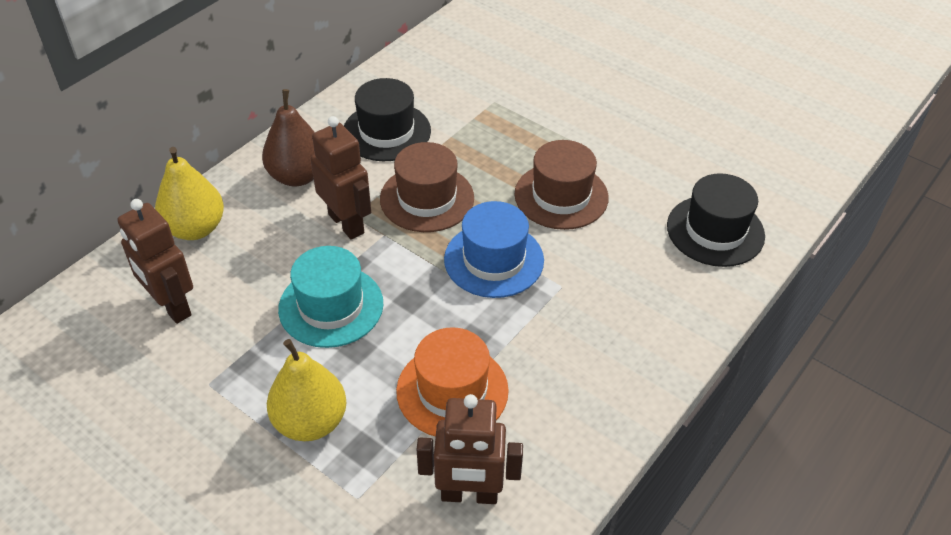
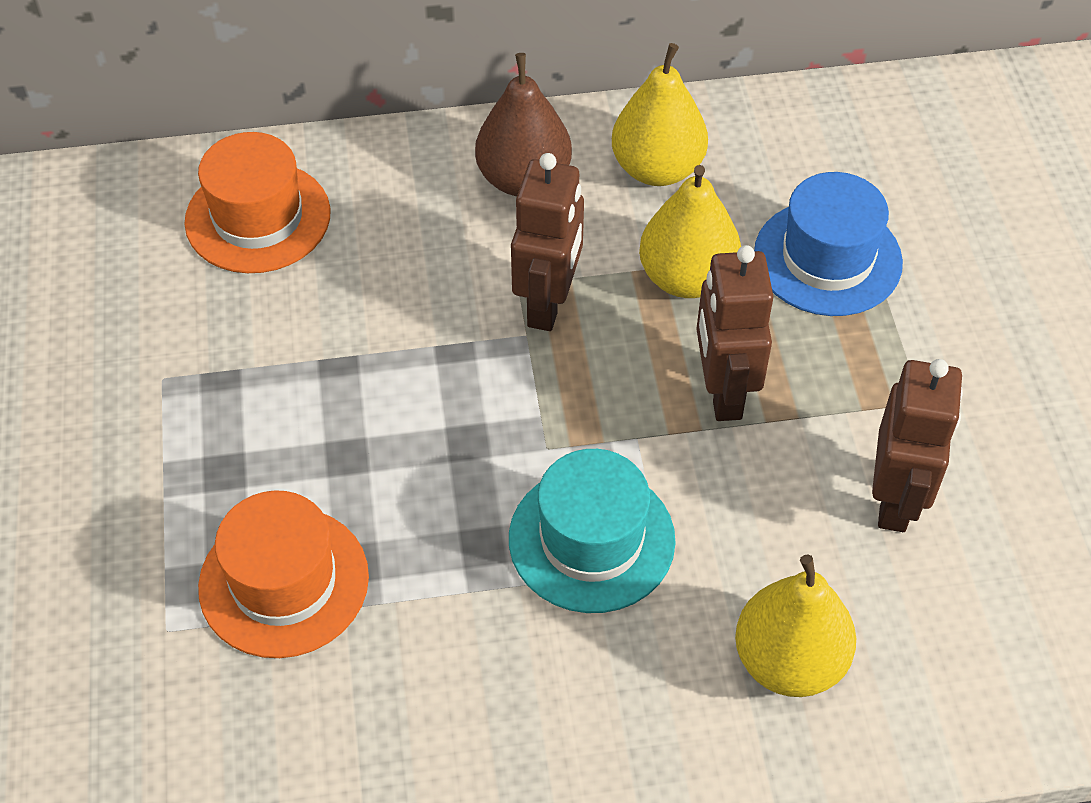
black hat: [344,78,431,161] [667,173,765,267] = 2 -> none = 0
brown hat: [380,142,474,232] [514,140,609,230] = 2 -> none = 0
orange hat: [396,327,509,437] = 1 -> [184,132,330,273] [198,490,369,658] = 2
yellow pear: [155,147,224,240] [267,339,347,441] = 2 -> [612,43,708,186] [639,165,741,298] [735,554,856,697] = 3

